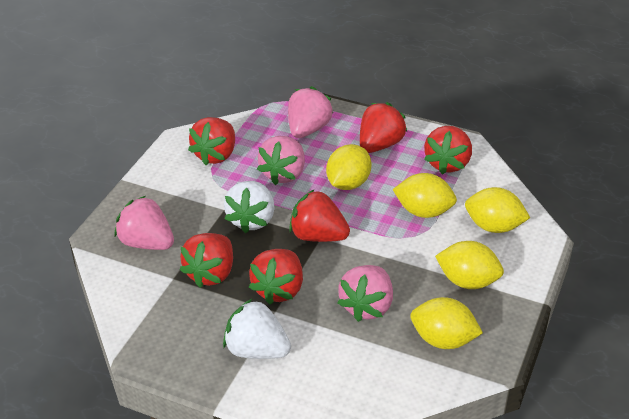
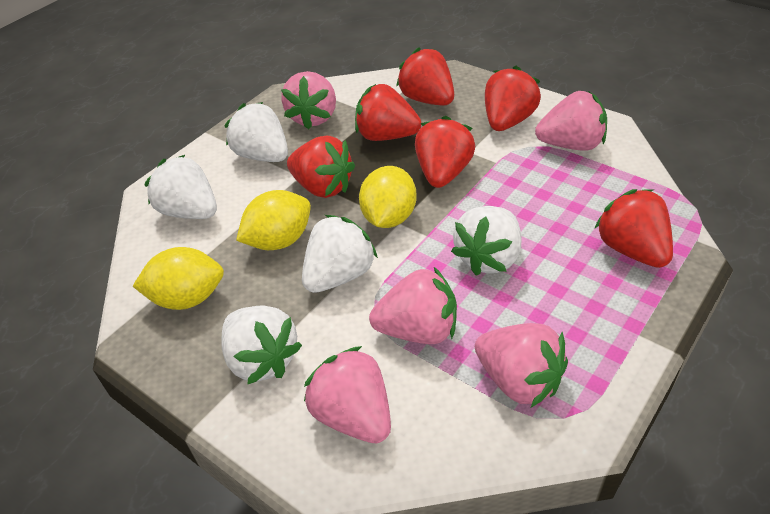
pink strawberry: [115,196,174,250] [257,136,305,185] [288,86,333,138] [337,265,393,322] = 4 -> [281,71,336,130] [304,346,391,443] [369,267,457,344] [475,323,568,408] [535,91,607,151] = 5
white strawberry: [223,298,291,359] [224,181,274,233] = 2 -> [144,155,217,219] [221,306,302,385] [225,102,288,162] [302,215,378,293] [451,206,521,276] = 5
yellow lemon: [326,144,372,190] [392,173,457,218] [410,297,483,349] [435,241,504,289] [465,187,530,233] = 5 -> [133,247,224,310] [236,190,311,250] [359,166,417,228] = 3

